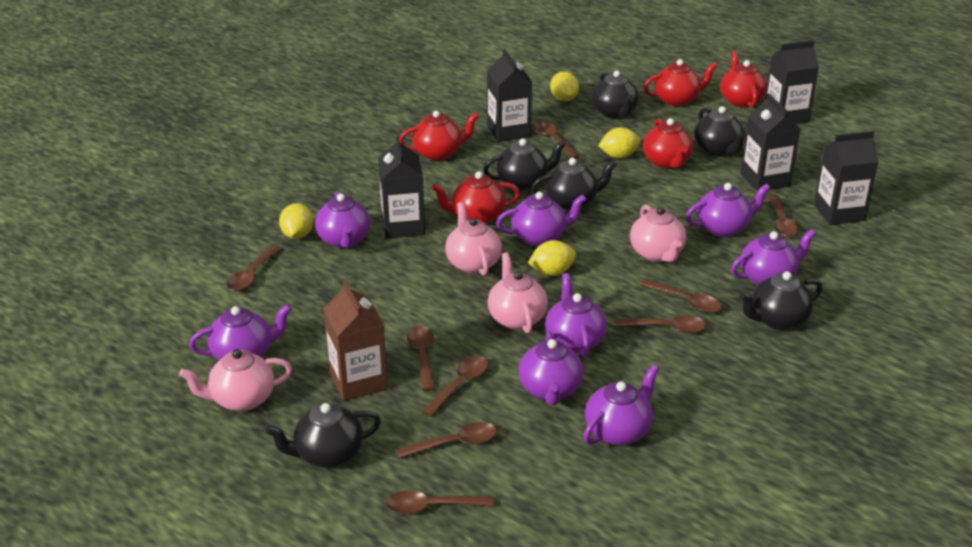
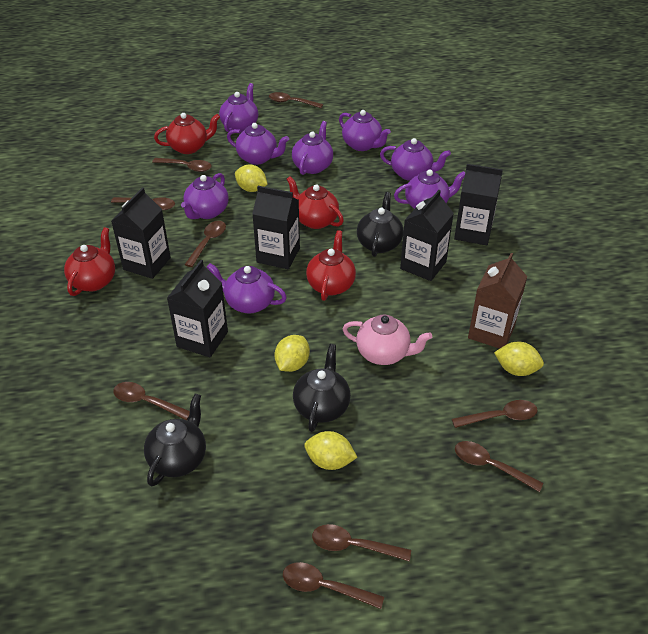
black teapot: [265,403,381,468] [483,139,566,190] [531,158,617,210] [592,71,639,118] [694,106,746,156] [739,271,822,330] = 6 -> [144,394,206,487] [293,344,351,432] [357,192,404,257] = 3
pink teapot: [179,349,292,411] [445,202,502,276] [488,253,548,334] [630,205,686,262] = 4 -> [343,315,432,365] = 1
red teapot: [399,111,479,161] [432,171,520,224] [643,118,693,169] [644,59,717,106] [720,51,767,108] = 5 -> [64,227,115,296] [154,113,220,154] [287,176,344,229] [306,230,356,301] = 4

